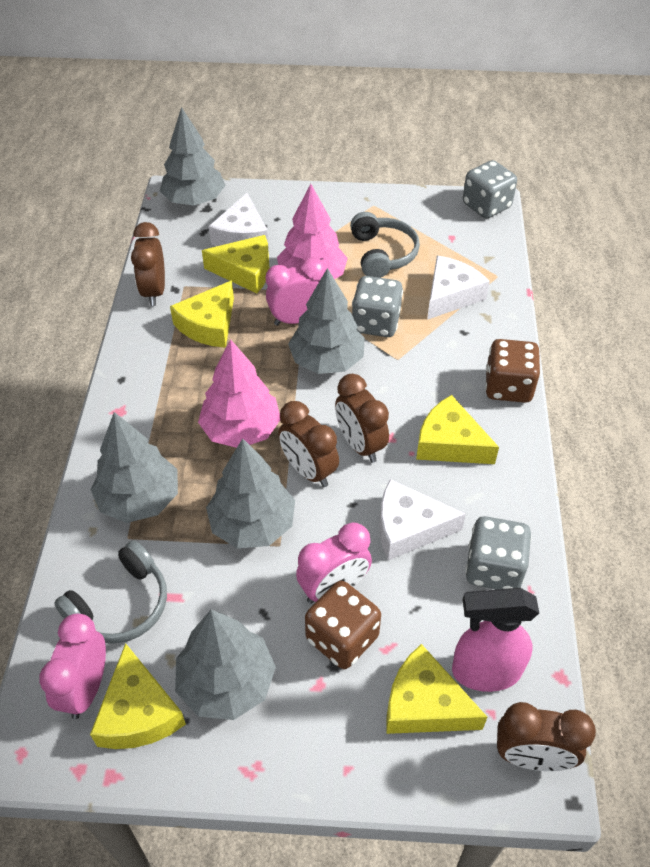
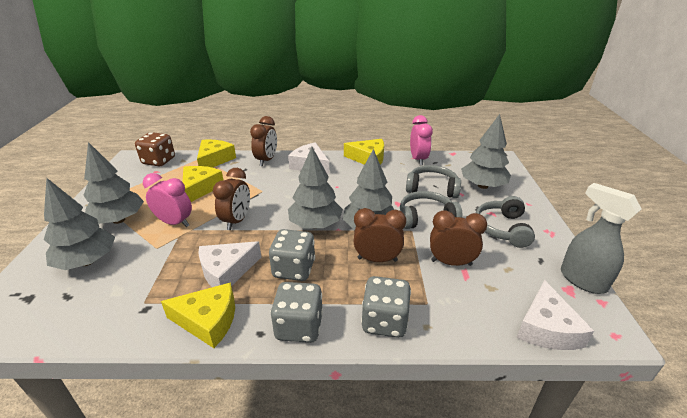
brown dice: [305,581,381,669] [485,339,541,403] = 2 -> [135,132,175,167] = 1
grey headphones: [54,540,167,644] [350,212,420,278] = 2 -> [400,191,463,229] [406,165,461,198] [476,196,535,248] = 3
grey spray bottle: none = 0 -> [561,183,642,294] = 1
pink clock: [39,614,106,719] [266,257,326,326] [296,523,372,604] = 3 -> [143,173,192,227] [410,115,433,166] = 2
pink spray bottle: [452,588,539,692] = 1 -> none = 0
pink tree: [198,339,280,448] [277,184,348,279] = 2 -> none = 0
yellow cheese: [90,643,186,749] [170,280,234,348] [202,235,270,293] [386,644,487,734] [416,395,499,464] = 5 -> [161,282,235,348] [183,166,223,202] [197,140,236,168] [344,139,384,165] = 4

